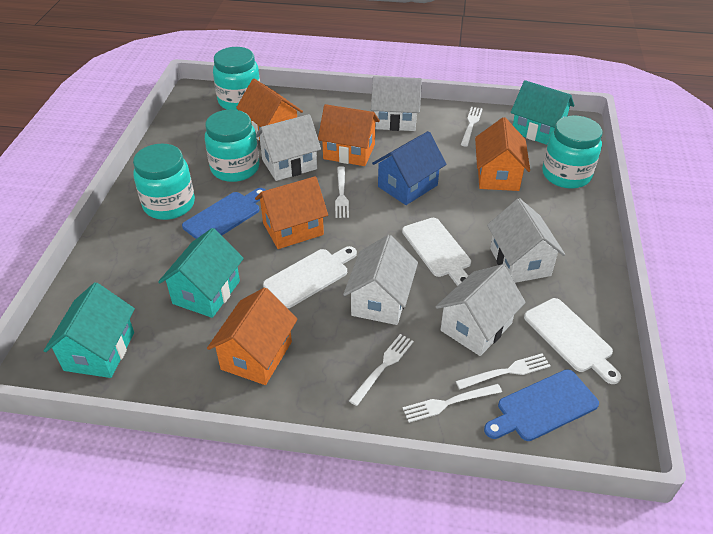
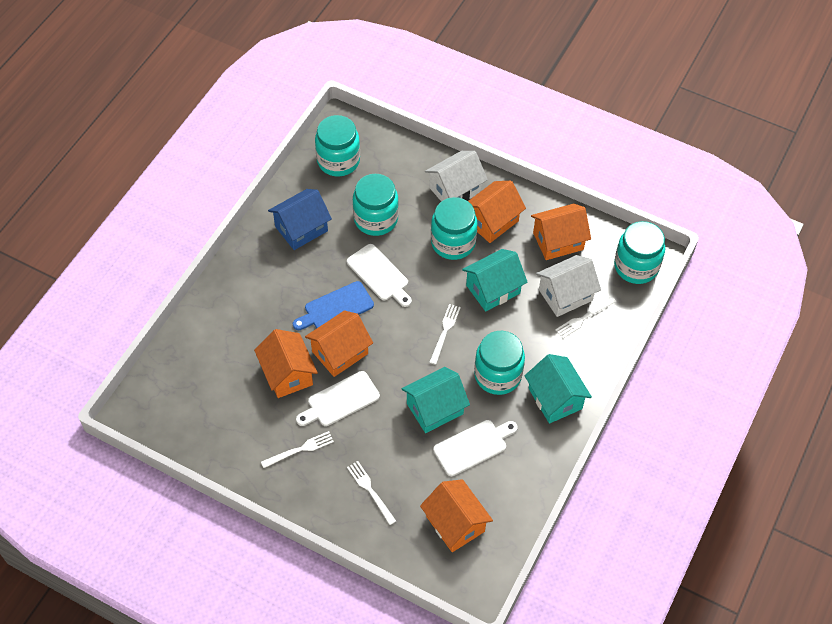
blue cutting board: [182,188,266,239] [484,369,599,441] = 2 -> [293,281,374,330] = 1
turquoise jar: [133,144,195,220] [205,109,259,182] [213,47,260,110] [542,116,603,189] = 4 -> [315,115,360,177] [353,174,399,236] [431,197,477,260] [474,331,525,395] [614,221,665,284] = 5
white fork: [335,166,349,218] [349,334,414,406] [403,384,502,423] [456,353,550,389] [461,107,483,147] = 5 -> [261,431,334,468] [347,461,396,525] [429,304,461,365] [555,297,616,338] = 4
white house: [256,114,321,181] [343,235,418,325] [371,76,422,131] [436,264,526,356] [487,198,565,283] = 5 -> [425,151,488,201] [536,255,601,317] = 2

